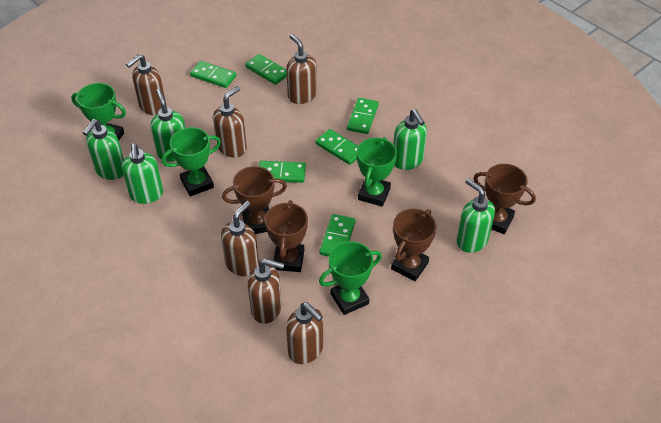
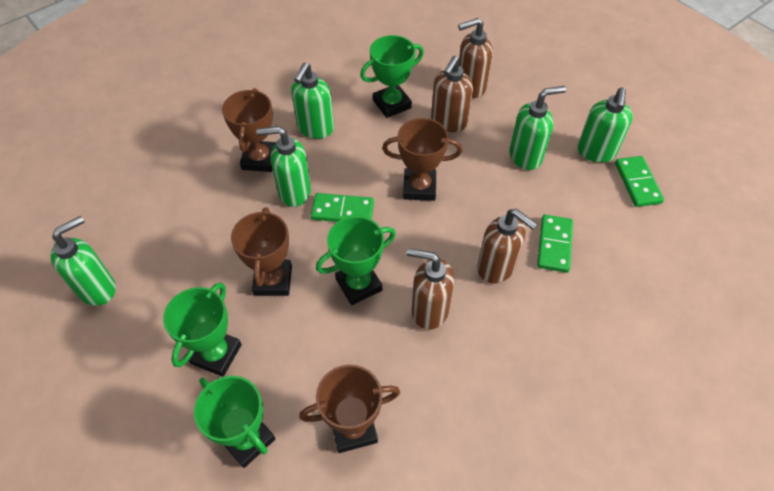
brown soap dispenser: [126,54,166,115] [213,86,247,157] [221,201,259,276] [248,259,285,324] [286,34,317,104] [286,303,323,364] = 6 -> [407,248,454,330] [431,56,473,132] [458,18,493,98] [477,209,538,284] = 4
green domino: [190,61,236,88] [245,54,287,85] [259,161,306,183] [315,129,358,165] [319,214,355,257] [347,98,379,134] = 6 -> [311,193,374,222] [537,215,573,273] [615,156,664,207] = 3

